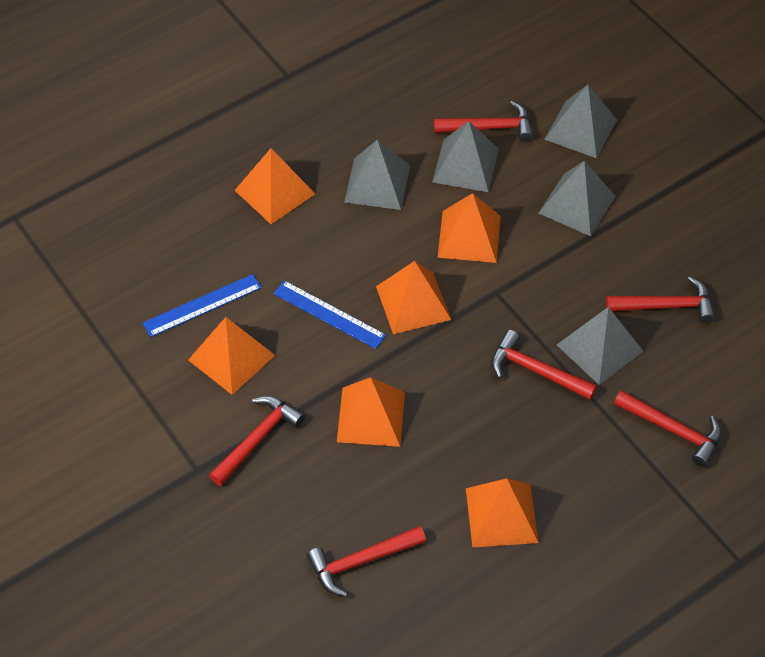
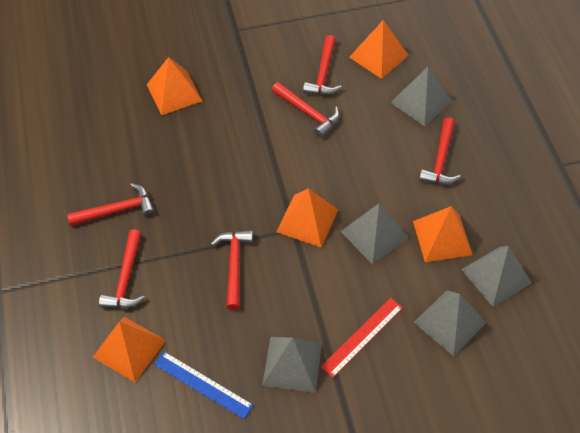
blue ruler: [143,274,262,337] [273,280,386,349] = 2 -> [154,352,253,419] = 1
orange pyramid: [188,317,275,395] [235,148,315,224] [337,377,405,447] [376,261,451,334] [437,193,501,263] [466,478,539,548] = 6 -> [93,317,166,382] [147,57,202,115] [277,188,338,248] [349,20,409,79] [413,206,473,262] = 5
red ruler: none = 0 -> [321,298,403,378] = 1

